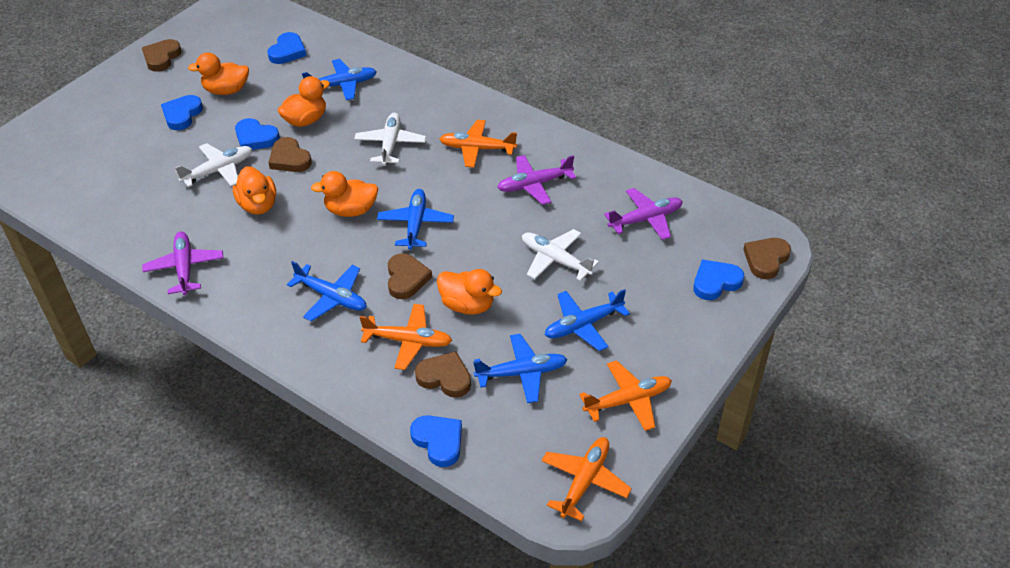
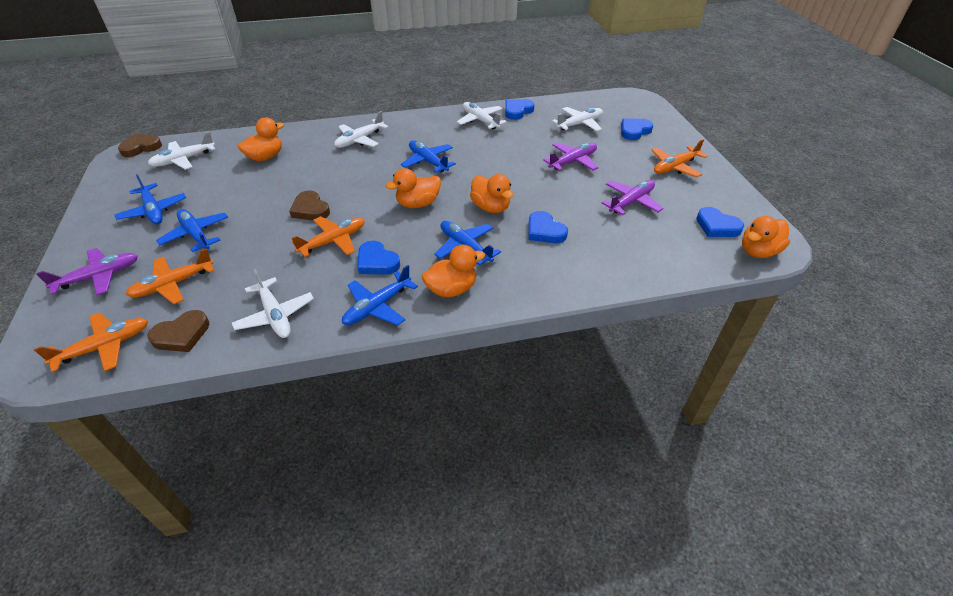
brown heart: [142,39,182,72] [268,137,312,172] [388,253,432,299] [415,351,471,398] [743,238,791,279] = 5 -> [118,134,162,157] [148,310,209,352] [289,191,330,221] = 3
white plane: [175,143,252,187] [354,113,426,166] [522,229,599,281] = 3 -> [148,132,215,170] [232,269,314,338] [334,111,389,148] [457,102,507,130] [552,107,603,132] = 5

